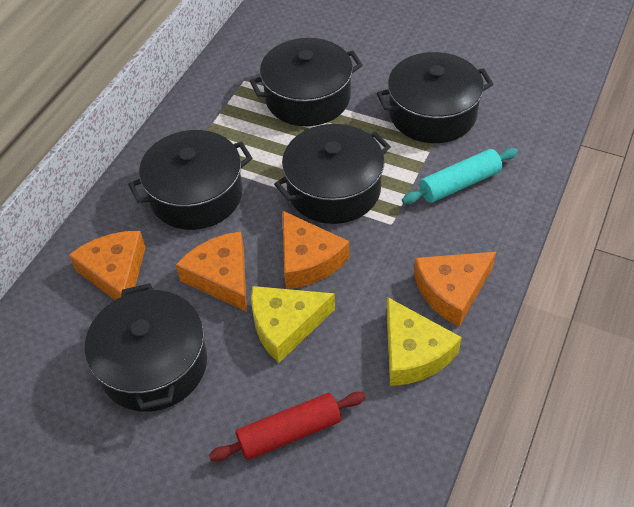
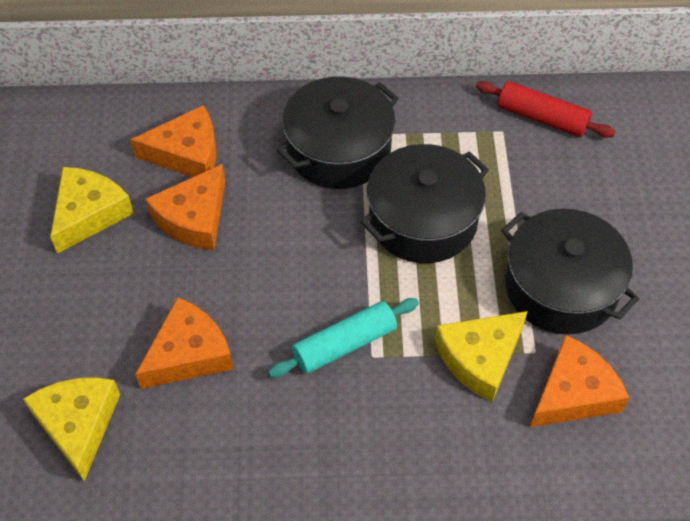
black pot: [85,283,207,412] [128,130,253,230] [250,38,363,126] [274,124,391,224] [377,52,494,143] = 5 -> [277,76,399,189] [361,144,489,263] [501,209,639,335] = 3
yellow cheese: [251,286,335,363] [387,298,462,386] = 2 -> [23,377,120,481] [50,167,134,254] [435,311,528,402] = 3

